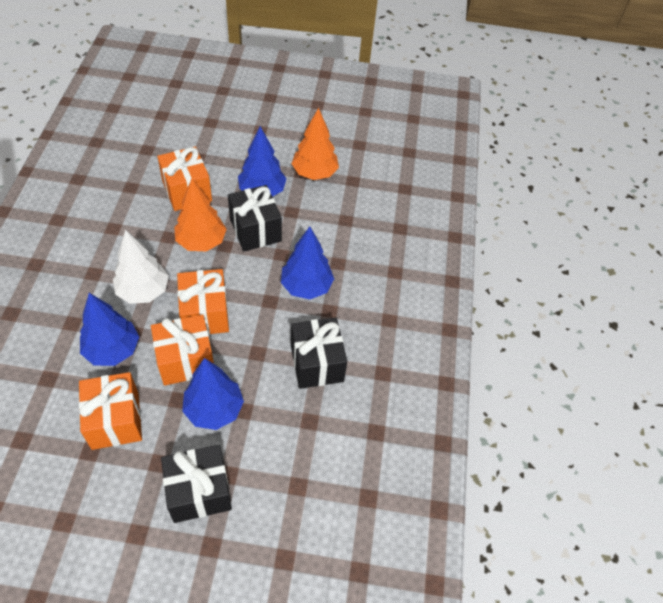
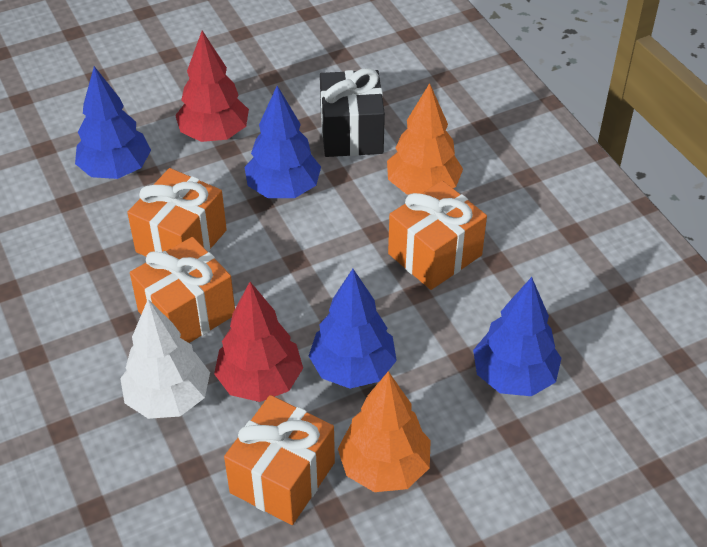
black gift: [161,445,232,523] [228,185,282,251] [291,317,347,389] = 3 -> [320,68,385,157] = 1
red tree: none = 0 -> [175,31,249,142] [214,282,303,402] = 2

